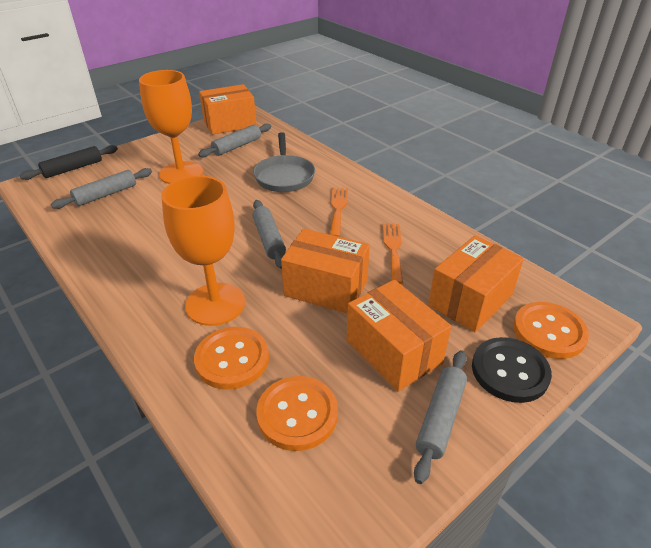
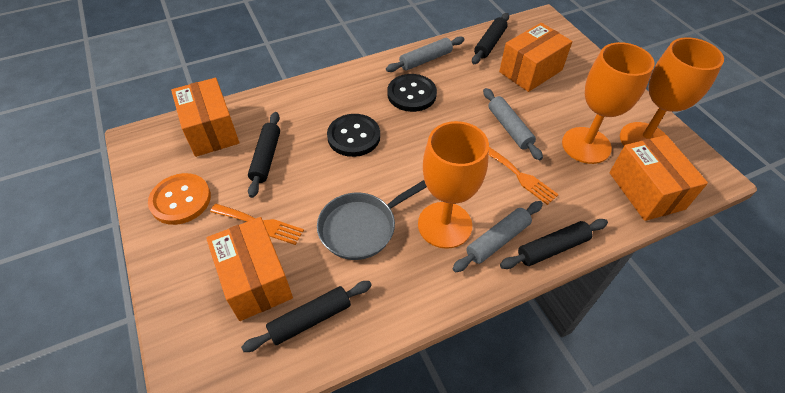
black button: [472,337,552,403] = 1 -> [327,114,380,157] [388,74,437,112] = 2
black rolling pin: [20,145,118,180] = 1 -> [241,281,372,352] [248,112,280,198] [472,13,509,64] [500,219,608,269] = 4
grey rolling pin: [51,168,152,209] [198,124,271,157] [252,200,286,269] [414,350,467,484] = 4 -> [386,36,465,72] [452,201,543,272] [483,88,543,160] = 3
orange button: [194,327,269,390] [256,376,338,451] [513,302,589,359] = 3 -> [148,173,211,225] = 1
orange goblet: [139,70,203,184] [161,176,245,326] = 2 -> [418,121,489,249] [562,42,654,164] [620,37,724,145] = 3

